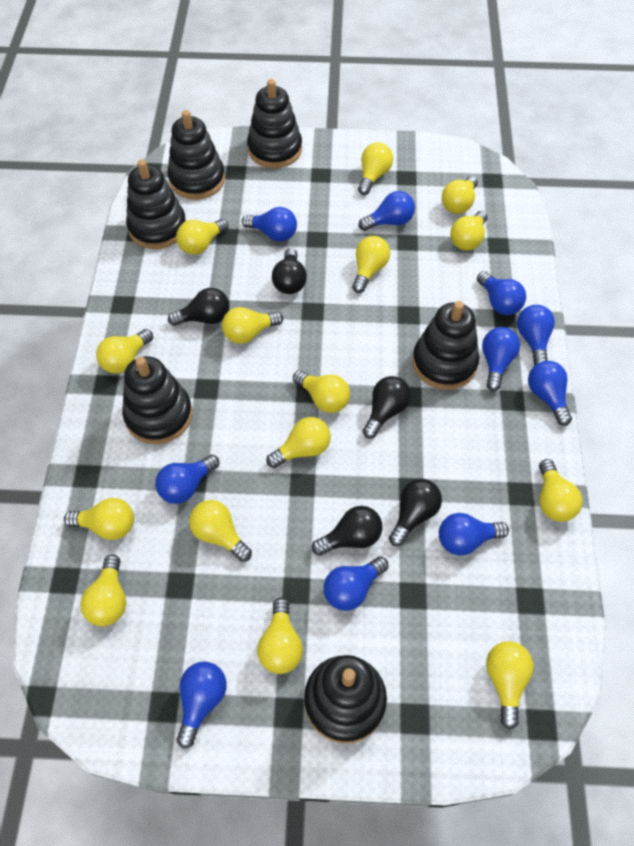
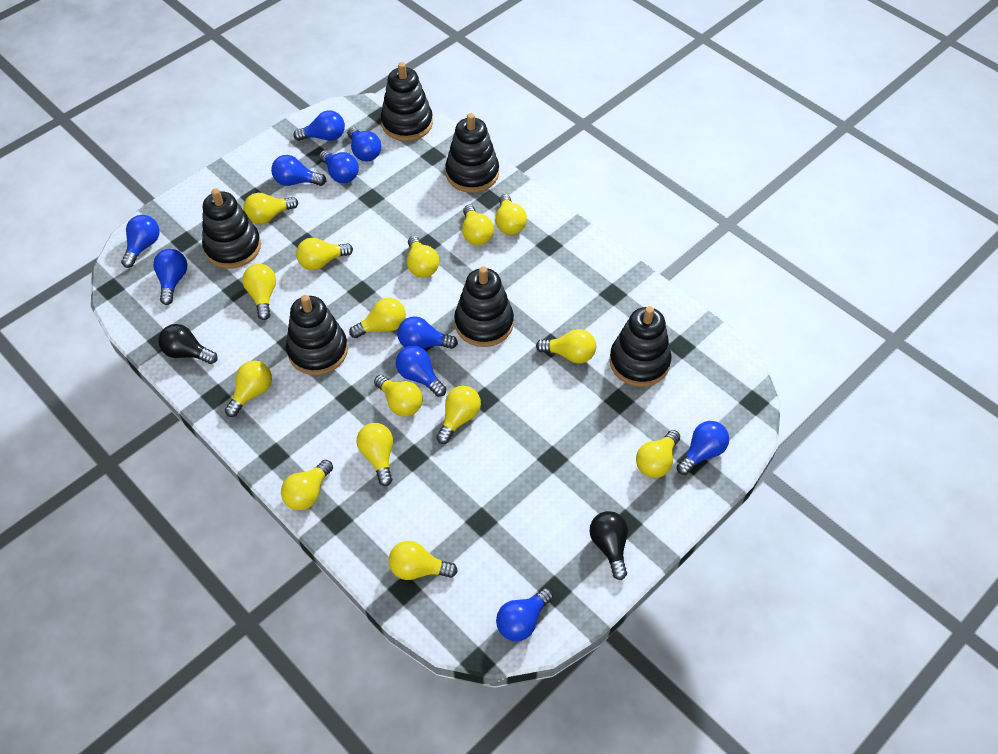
black light bulb: [168,288,229,326] [272,248,307,294] [312,506,383,556] [363,376,411,439] [389,479,442,546] = 5 -> [158,324,218,364] [590,511,628,580] = 2

